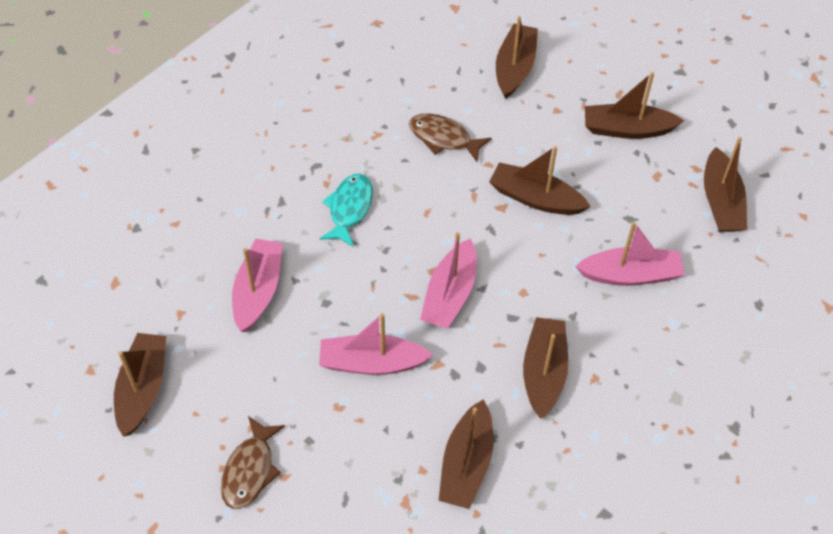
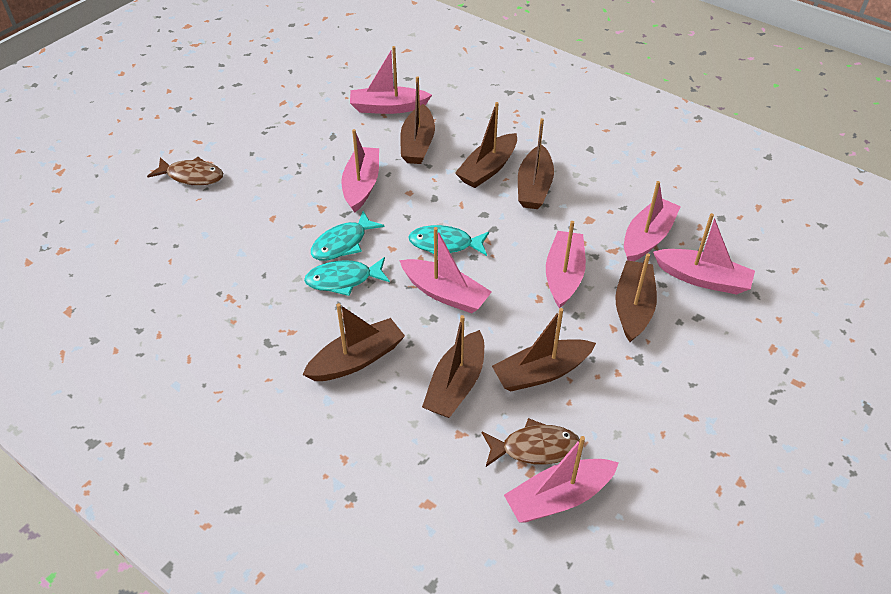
pink boat: [232,239,283,332] [319,313,433,375] [420,232,477,329] [575,222,684,286] = 4 -> [341,129,379,213] [350,46,432,114] [399,227,492,313] [504,436,619,523] [546,221,586,308] [624,181,681,261] [653,213,755,295] = 7
turquoise fish: [320,174,373,247] = 1 -> [304,257,390,296] [311,211,384,261] [408,225,489,256] = 3

